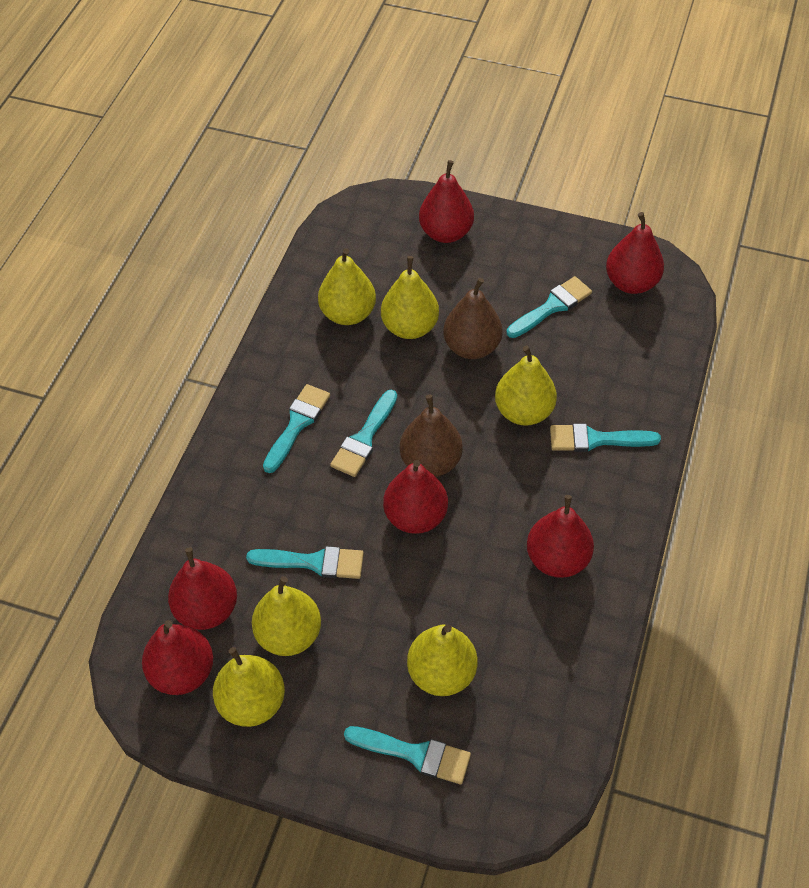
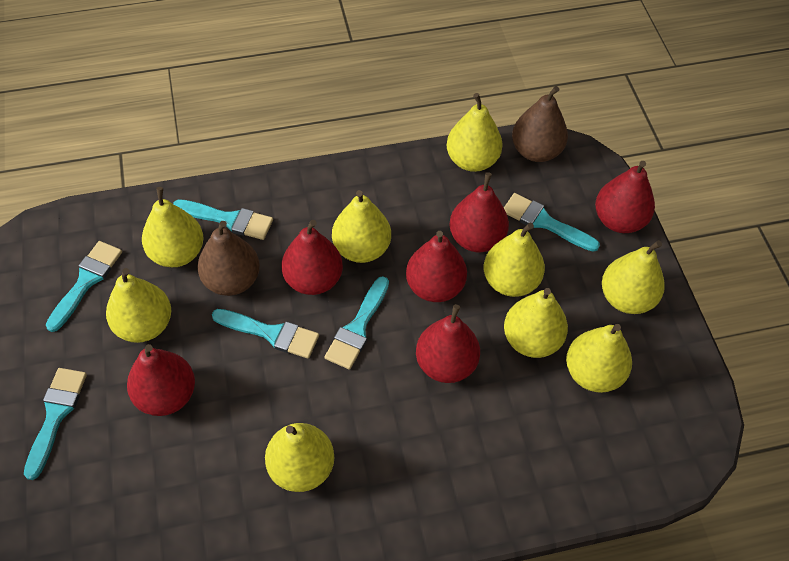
yellow pear: [213,647,285,727] [252,576,321,656] [318,248,376,325] [381,256,439,339] [407,624,477,696] [495,345,557,426] = 6 -> [106,268,171,343] [142,187,204,267] [265,423,334,492] [332,190,391,263] [446,93,503,172] [484,223,545,297] [504,288,568,358] [566,324,632,393] [602,240,665,314] = 9

